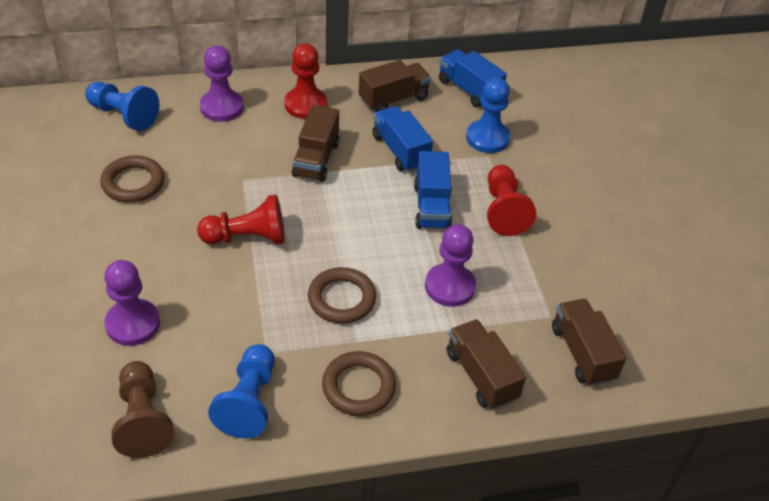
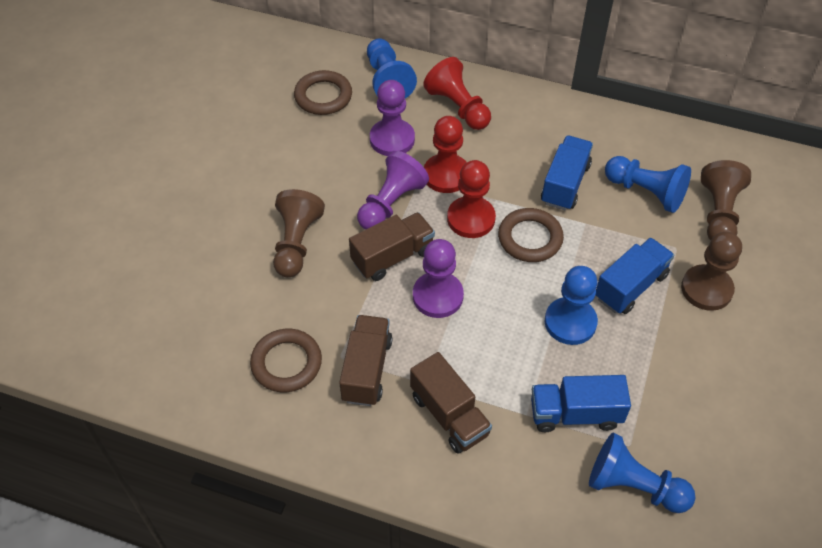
blue pawn: [85,82,159,131] [208,344,275,438] [466,77,510,153] = 3 -> [367,38,417,99] [544,266,598,345] [589,433,695,513] [605,156,691,213] = 4
brown pawn: [111,361,174,458] = 1 -> [273,189,325,278] [681,232,742,311] [701,160,751,240] = 3
brown truck: [292,105,339,182] [359,60,431,112] [447,319,526,410] [552,299,627,387] = 4 -> [339,315,392,406] [349,212,435,281] [410,352,492,454] = 3

